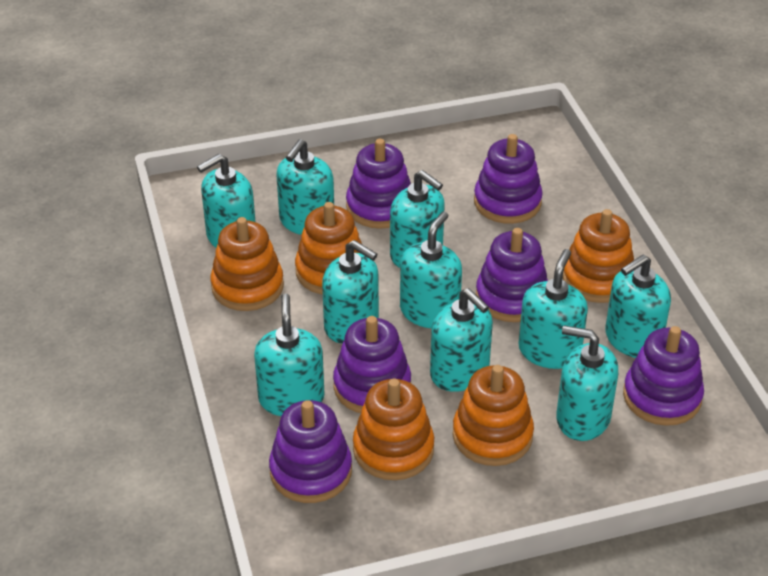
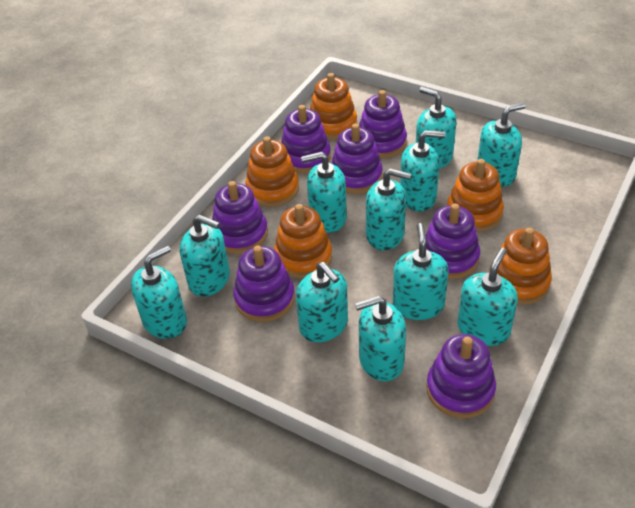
purple stacking toy: [269,400,352,503] [333,316,411,413] [346,139,411,229] [474,134,543,224] [476,228,548,322] [623,326,704,426] = 6 -> [212,181,268,254] [233,246,295,322] [281,105,331,174] [331,124,383,194] [359,90,407,158] [426,204,480,279] [426,334,496,418] = 7
turquoise soap dispenser: [197,154,255,248] [254,293,324,416] [276,139,334,235] [322,240,379,344] [390,170,445,268] [400,212,462,328] [430,288,493,392] [518,249,588,369] [556,326,618,441] [605,255,671,358] = 10 -> [131,246,187,339] [180,215,230,297] [296,262,348,342] [301,152,347,233] [355,296,406,381] [366,168,411,250] [393,223,448,320] [400,130,446,212] [416,87,457,169] [457,248,518,346] [477,103,526,187] = 11

